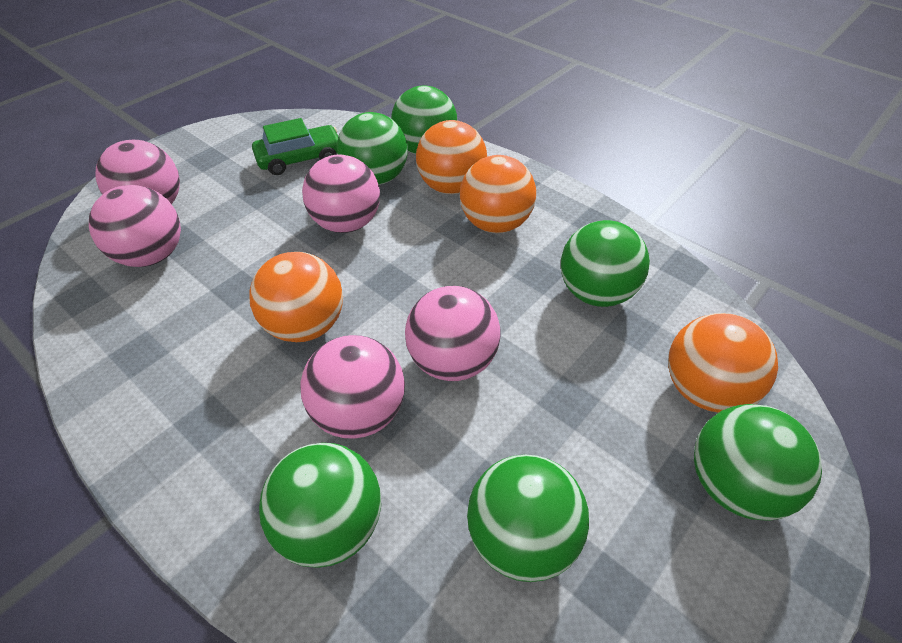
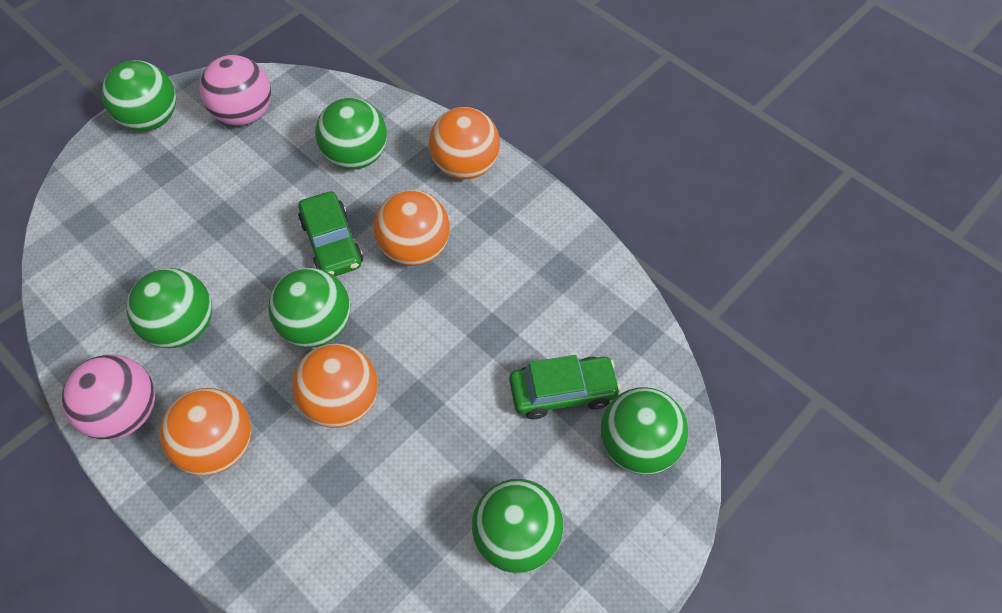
green car: [252,118,338,175] = 1 -> [298,191,363,276] [509,355,621,419] = 2
pink ball: [89,185,181,267] [96,140,180,204] [301,335,405,439] [302,155,380,233] [405,286,500,381] = 5 -> [62,355,155,440] [200,55,271,126] = 2

